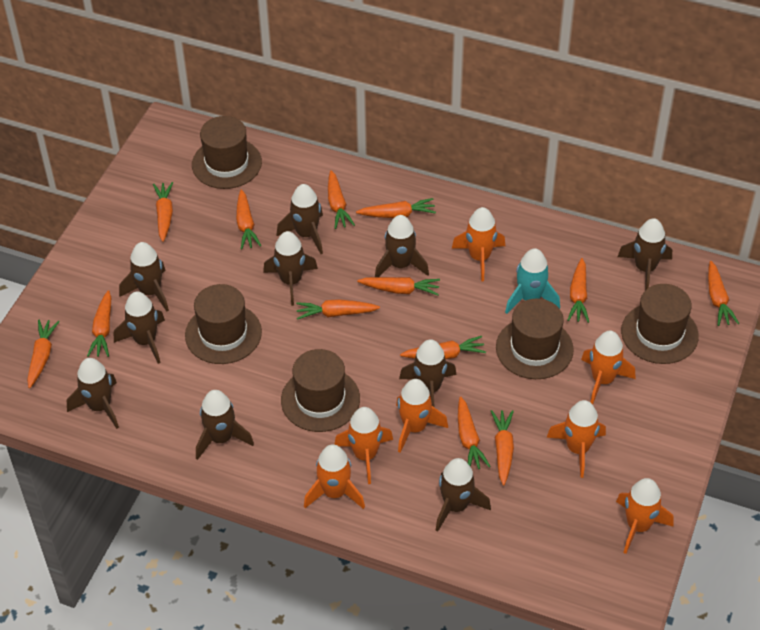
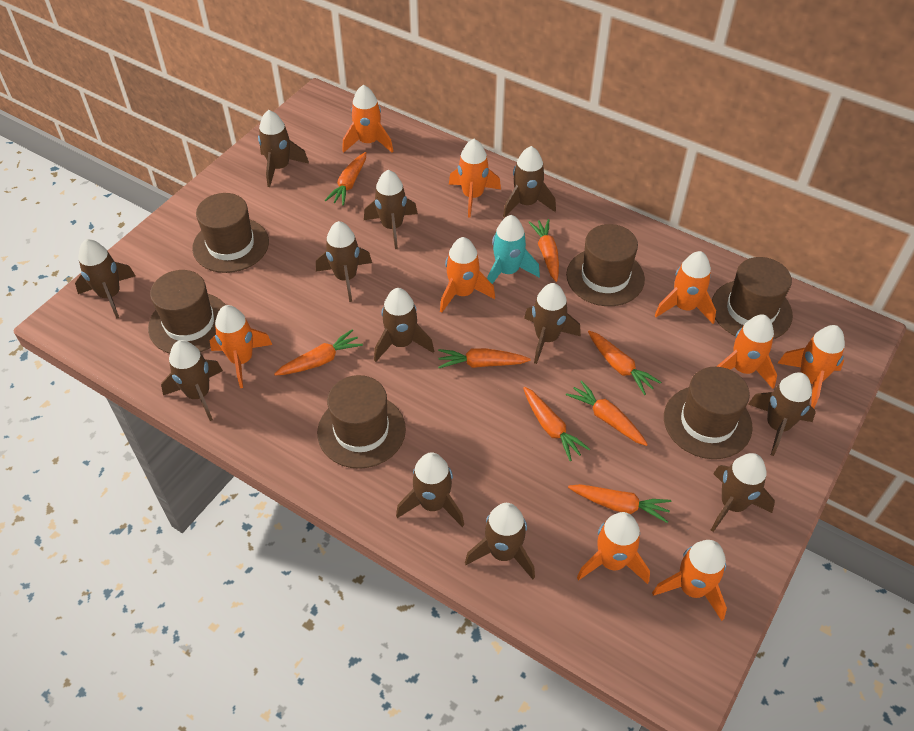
brown hat: [185,284,262,364] [192,116,262,189] [281,349,360,432] [496,298,574,379] [621,284,699,364] = 5 -> [148,270,225,354] [192,193,269,273] [317,375,406,469] [566,224,645,306] [664,367,753,459] [712,257,793,339] = 6
brown rocket: [67,358,119,429] [114,291,165,364] [119,242,169,311] [196,390,254,460] [263,231,318,306] [276,184,323,254] [375,215,429,277] [399,339,456,407] [436,458,491,532] [618,218,672,290] = 10 -> [75,239,135,319] [161,340,223,421] [258,110,309,187] [316,221,372,302] [364,170,418,249] [374,288,434,362] [396,452,464,527] [465,503,535,579] [503,146,556,218] [524,283,581,364] [711,453,775,532] [748,372,816,456] = 12
orange carrot: [27,320,60,388] [87,290,111,357] [153,182,173,242] [236,189,261,249] [296,299,380,320] [328,170,355,229] [356,198,436,218] [357,277,440,295] [400,336,486,359] [458,397,491,469] [491,410,514,485] [567,258,589,323] [708,261,739,326] = 13 -> [274,330,363,375] [325,152,366,206] [438,348,531,368] [523,387,590,461] [528,219,559,282] [566,380,648,446] [568,484,671,523] [588,331,661,395] = 8
orange rocket: [304,444,365,509] [334,407,393,484] [396,379,448,453] [452,207,505,281] [546,400,606,478] [581,331,635,405] [616,478,674,554] = 7 -> [210,305,272,388] [342,85,394,153] [440,237,495,313] [449,139,501,217] [577,512,650,584] [652,540,727,621] [654,251,716,324] [717,314,777,389] [778,325,845,408] = 9

